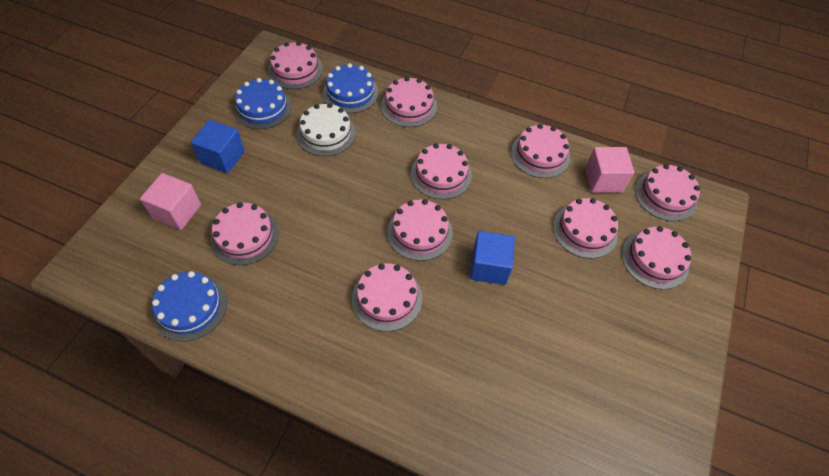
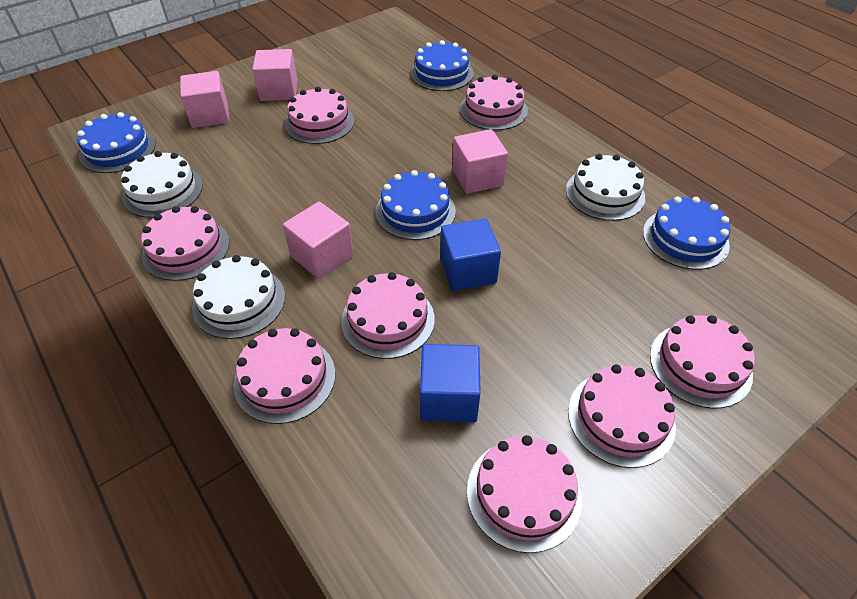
blue cake: [152,271,227,342] [234,78,292,129] [323,63,378,113] = 3 -> [77,112,156,173] [376,170,456,240] [410,40,474,91] [643,197,731,270] = 4
pink cake: [211,202,279,265] [268,41,323,89] [352,263,422,331] [381,77,437,127] [387,199,453,261] [411,143,472,199] [511,124,570,178] [553,198,618,258] [622,226,691,290] [635,164,700,221] = 10 -> [141,206,229,281] [233,328,335,424] [284,87,354,144] [341,272,435,359] [460,75,528,130] [467,435,582,553] [568,364,676,468] [650,315,755,409] = 8
pink cube: [140,173,201,230] [585,147,634,193] = 2 -> [180,71,229,128] [252,49,298,101] [283,201,354,279] [452,129,508,194] = 4
white cake: [297,103,356,156] = 1 -> [121,151,203,218] [192,255,285,339] [566,154,645,221] = 3

